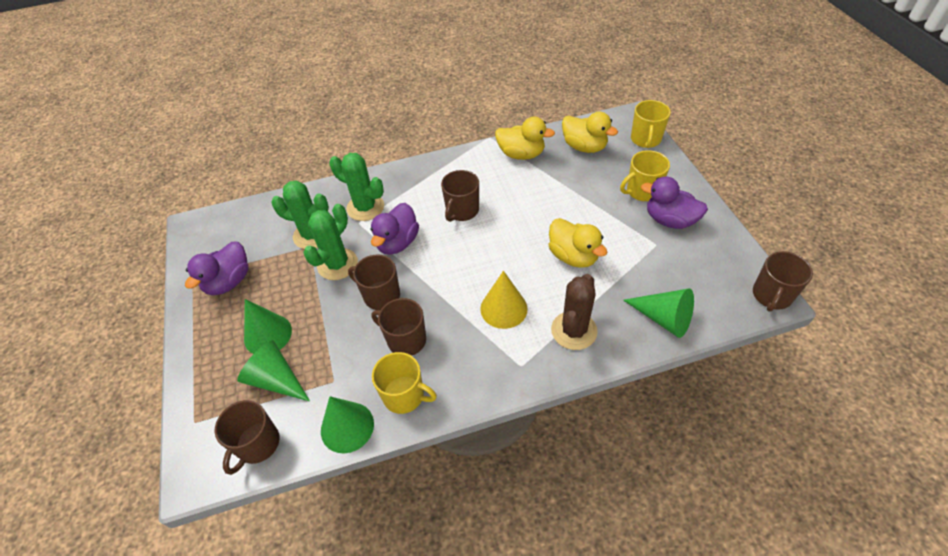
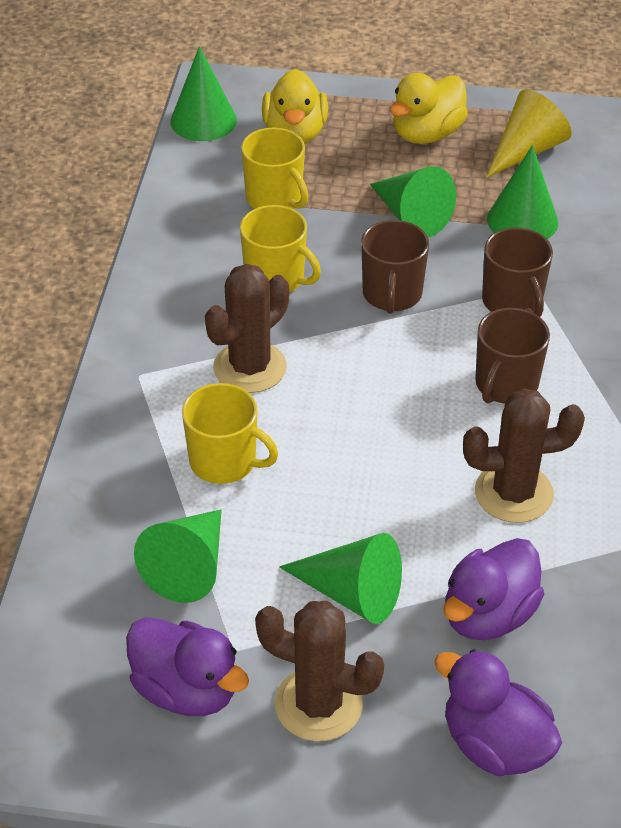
brown cactus: [551,274,598,350] = 1 -> [205,264,289,393] [255,601,384,741] [463,388,585,523] = 3
brown mug: [215,400,280,475] [348,254,400,310] [372,298,426,356] [441,170,479,222] [753,251,813,312] = 5 -> [361,220,429,314] [475,308,550,404] [482,228,553,317] = 3
green cactus: [271,180,329,249] [303,204,358,280] [329,153,384,221] = 3 -> none = 0
green cone: [237,340,310,402] [244,299,292,354] [321,396,374,453] [623,288,694,338] = 4 -> [134,510,222,603] [170,46,237,141] [279,533,402,624] [370,166,456,237] [487,145,558,239] = 5
yellow duck: [495,117,555,160] [549,218,607,268] [562,112,618,153] = 3 -> [262,69,328,144] [390,73,468,144] = 2

